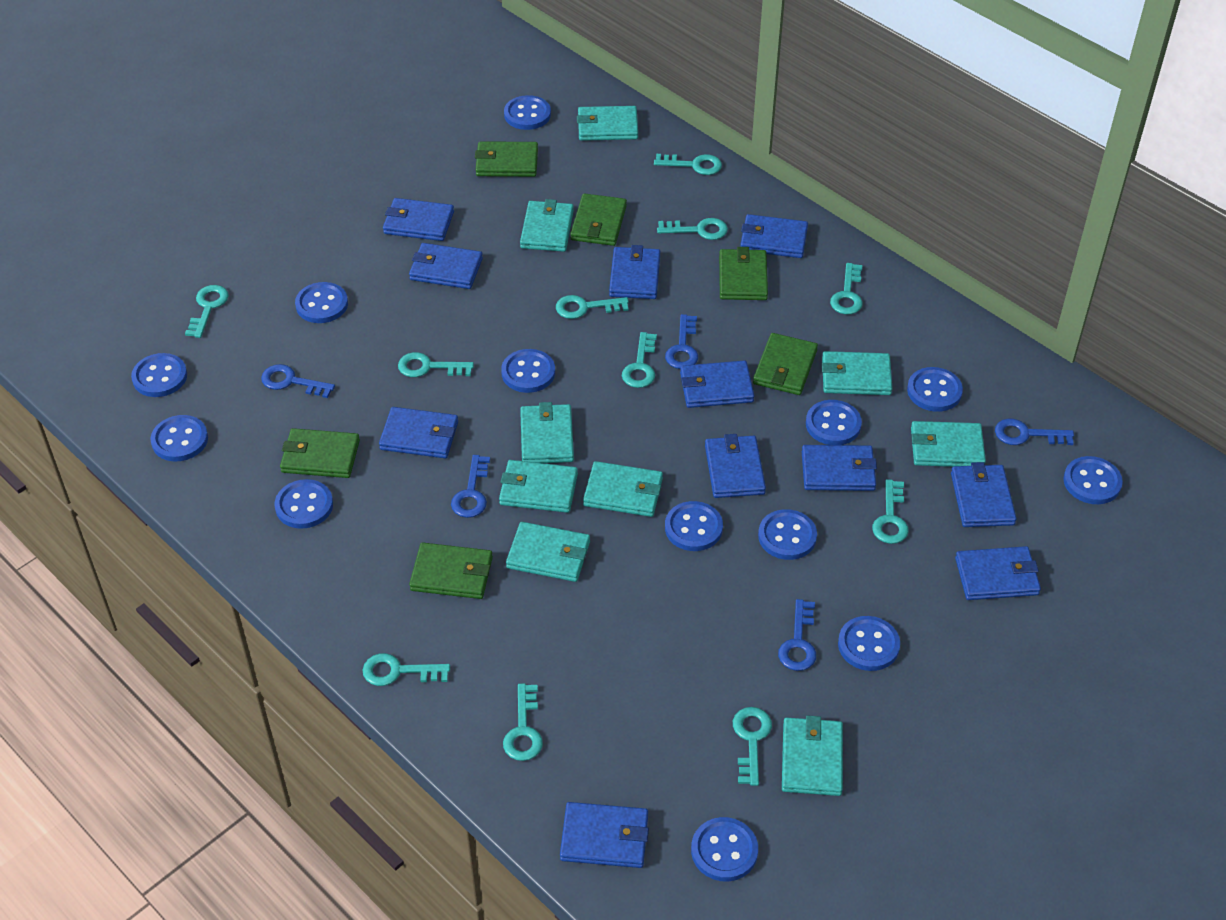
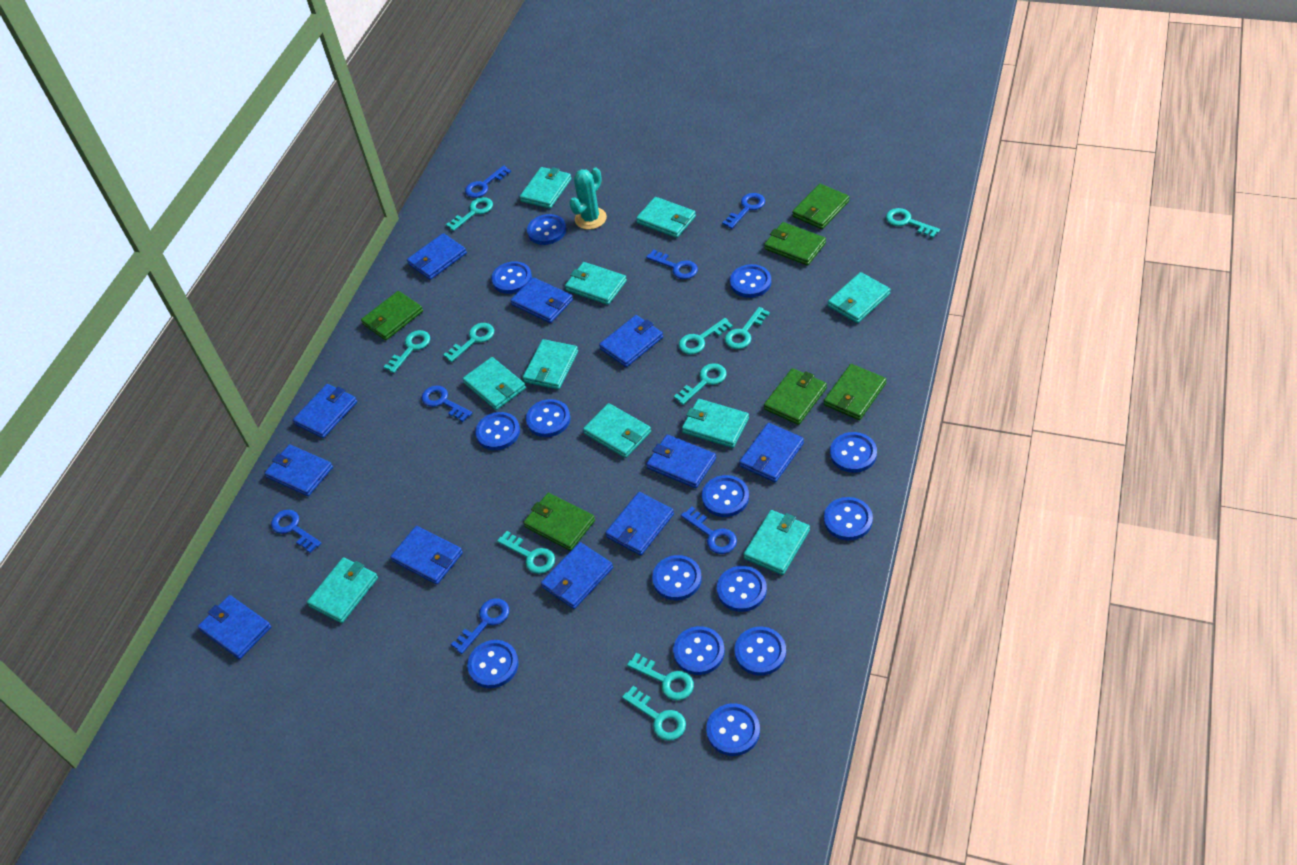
blue button: [131,353,187,397] [150,415,208,461] [275,479,333,529] [295,282,348,323] [501,349,555,393] [504,95,551,130] [665,501,723,551] [691,817,758,882] [758,509,817,560] [806,400,862,445] [838,616,900,671] [907,367,963,412] [1063,456,1123,504] = 13 -> [467,640,519,688] [475,412,520,450] [491,261,532,294] [526,399,570,437] [527,214,566,245] [652,555,702,600] [673,626,725,675] [702,475,749,517] [706,703,760,756] [717,566,767,612] [730,264,771,298] [735,627,786,676] [824,497,873,541] [830,432,877,473] = 14
blue key: [261,364,335,398] [451,455,490,518] [665,314,698,369] [778,599,816,671] [995,419,1074,445] = 5 -> [271,510,321,553] [422,386,472,422] [451,598,509,654] [465,165,511,198] [646,250,698,279] [681,506,737,554] [722,193,765,229] = 7
turquoise cactus: none = 0 -> [569,167,607,230] = 1
turquoise key: [185,285,229,338] [363,653,450,686] [398,352,474,377] [503,683,543,761] [556,295,629,319] [622,332,657,388] [654,154,722,175] [657,218,728,240] [733,707,772,786] [830,263,863,314] [872,479,908,544] = 11 -> [384,330,430,373] [443,323,494,362] [446,197,493,231] [497,531,555,574] [622,686,686,741] [627,653,694,700] [674,363,727,405] [679,318,733,354] [725,307,770,349] [886,208,940,238] = 10
turquoise wallet: [499,460,578,513] [506,522,590,582] [520,199,574,252] [520,402,574,463] [577,106,638,141] [583,461,663,517] [782,715,843,796] [822,351,892,395] [911,421,986,467] = 9 -> [307,557,378,623] [462,357,526,410] [520,167,572,209] [523,339,578,390] [565,262,627,305] [583,403,651,458] [636,197,696,238] [682,399,749,448] [743,510,810,575] [828,272,891,323] = 10

